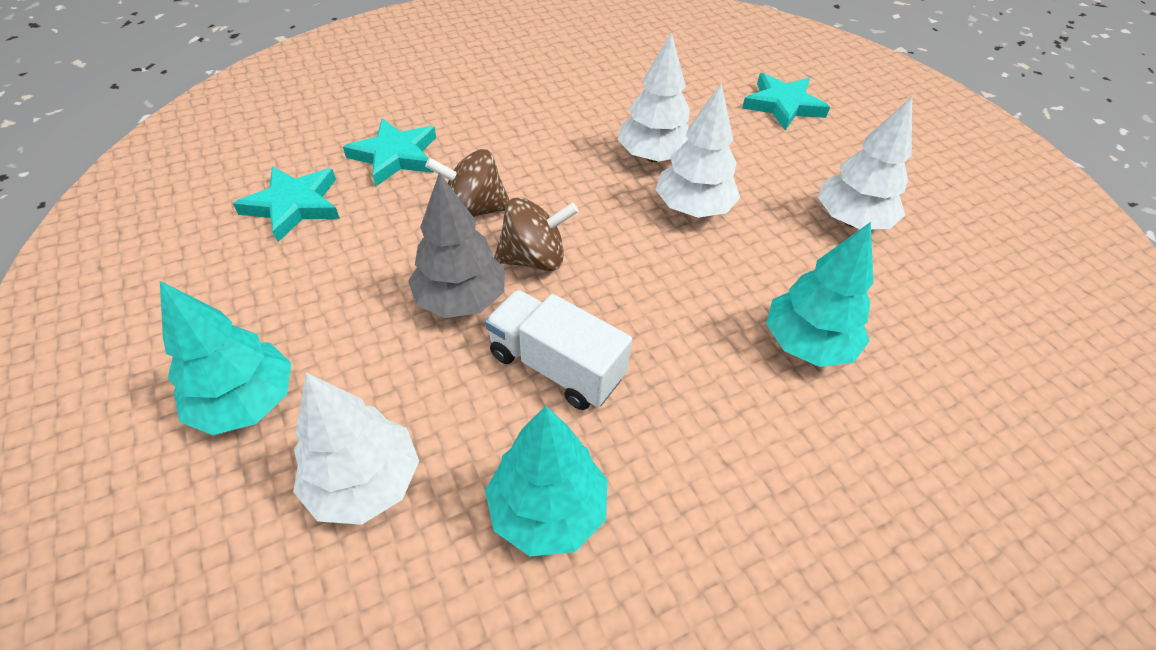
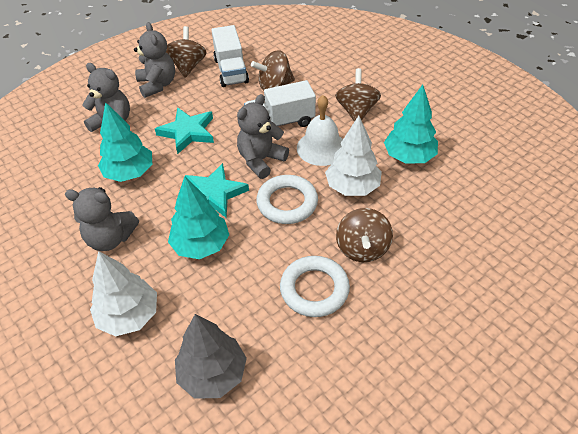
brown spinning top: [425,149,510,217] [494,197,578,271] = 2 -> [166,26,207,78] [251,50,295,91] [335,68,381,122] [336,208,393,262] = 4
grey teddy bear: none = 0 -> [65,187,139,251] [82,63,130,132] [134,22,175,98] [237,94,289,179] = 4
turquoise star: [233,166,340,242] [343,118,436,186] [742,73,830,130] = 3 -> [155,107,214,154] [185,163,249,218] = 2
white bell: none = 0 -> [297,95,343,166] = 1
white ring: none = 0 -> [256,175,318,224] [280,256,350,317] = 2
white tree: [293,372,419,525] [618,32,690,162] [655,83,740,218] [818,97,912,229] = 4 -> [90,251,157,336] [325,116,382,196] = 2
white truck: [485,290,632,410] = 1 -> [211,25,249,87] [244,80,316,127] = 2

